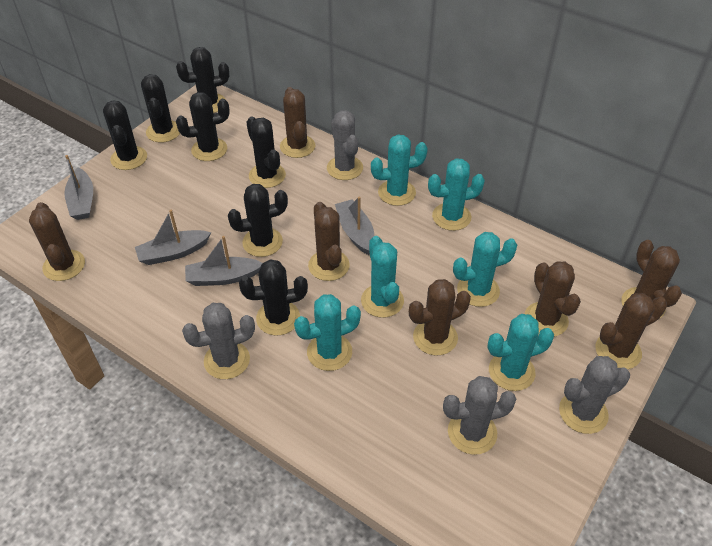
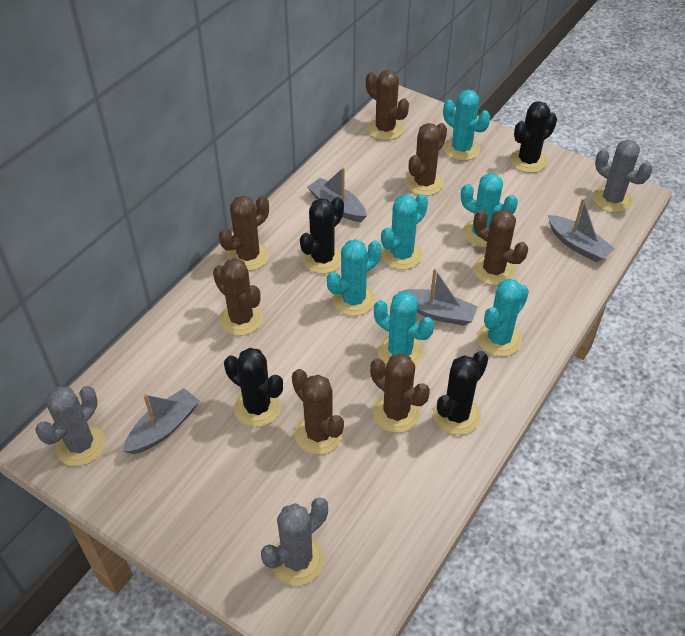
black cactus: [103,101,147,170] [141,74,180,143] [176,47,229,113] [176,92,230,161] [228,184,288,257] [239,259,308,336] [246,117,286,188] = 7 -> [224,348,283,427] [300,197,344,274] [433,351,488,435] [510,101,557,173] = 4
grey cactus: [182,303,255,379] [327,110,363,180] [443,376,516,455] [559,356,630,434] = 4 -> [35,386,105,466] [261,498,328,585] [593,139,652,213] = 3

